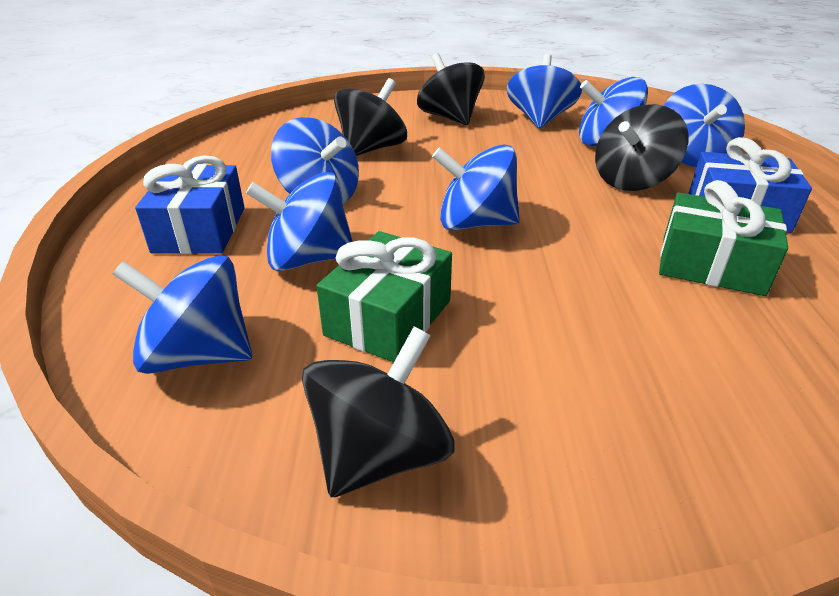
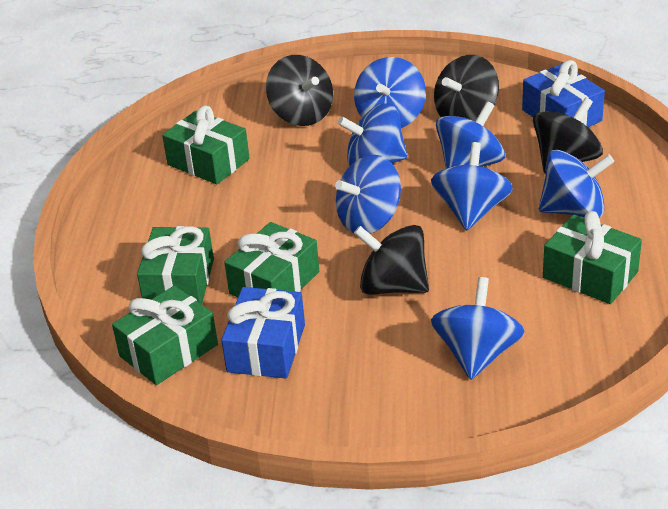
green gift: [316,231,452,362] [659,180,788,296] = 2 -> [112,286,218,385] [137,226,214,304] [162,105,250,184] [224,222,319,297] [543,211,642,304] = 5

